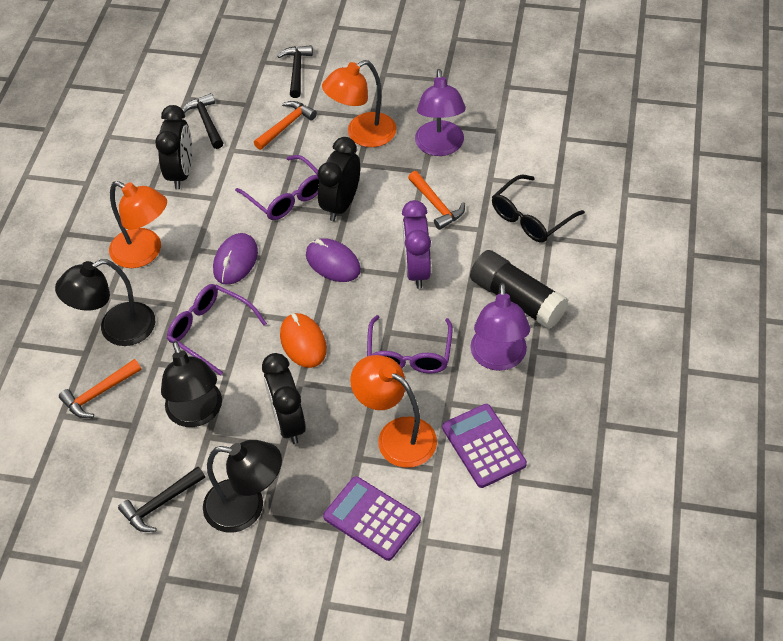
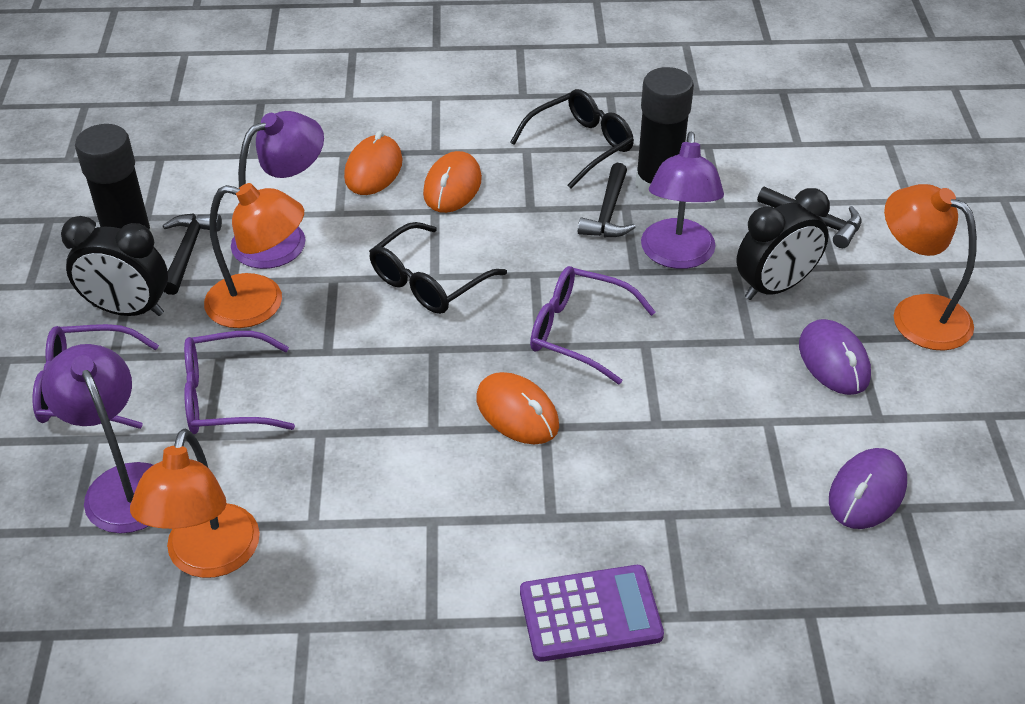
black clock: [155,105,192,190] [262,353,306,444] [317,137,360,221] = 3 -> [61,216,168,316] [736,188,830,300] = 2
black glasses: [492,175,585,242] = 1 -> [369,222,507,314] [510,89,634,189] = 2
black glue stick: [470,250,568,329] = 1 -> [75,124,154,237] [635,67,694,199] = 2
black lamp: [55,259,155,346] [161,341,222,427] [203,440,282,532] = 3 -> none = 0
orange hammer: [59,359,141,418] [254,101,317,150] [408,171,465,230] = 3 -> none = 0
orange mouse: [280,313,327,368] = 1 -> [344,131,403,195] [423,151,482,213] [476,372,559,444] = 3
purple calculator: [323,476,421,561] [442,404,527,488] = 2 -> [520,565,664,662] = 1
purple clock: [402,200,431,289] = 1 -> none = 0
purple lamp: [415,69,466,156] [470,283,530,371] = 2 -> [42,344,153,534] [231,111,324,269] [641,131,724,269] = 3

